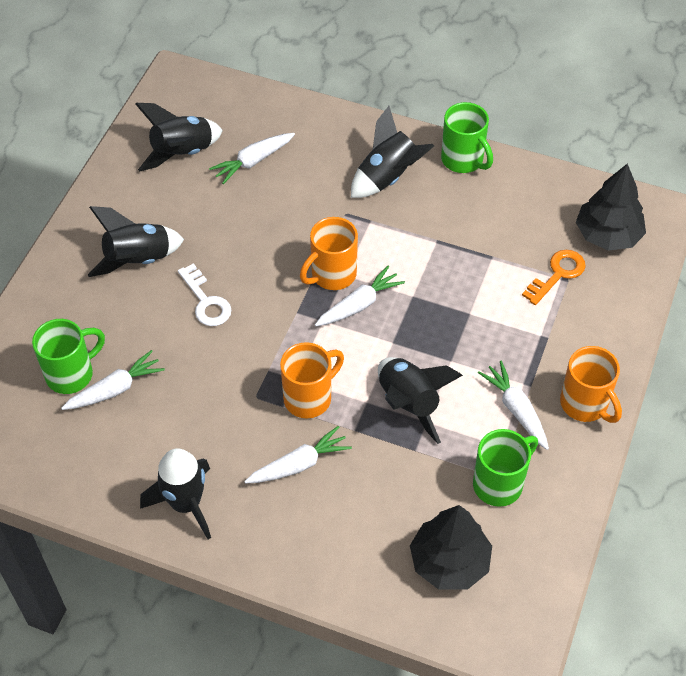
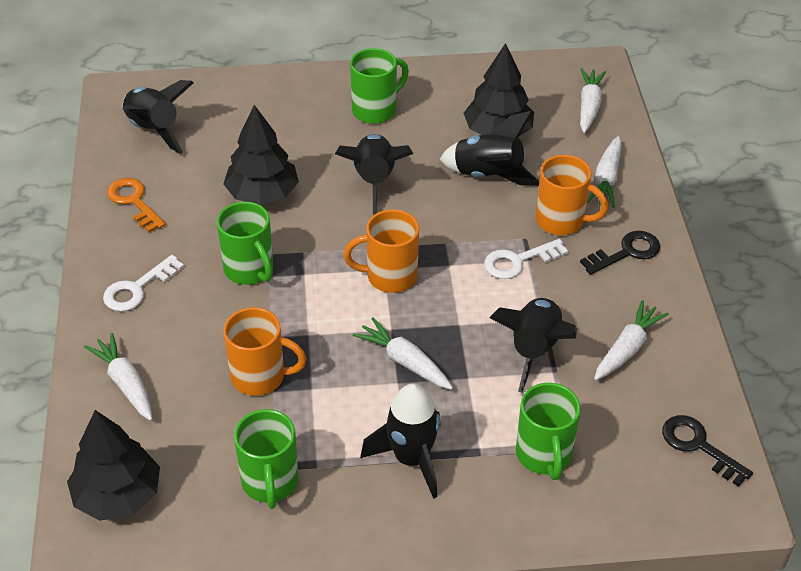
black key: none = 0 -> [580,230,660,275] [662,415,753,487] = 2
black tree: [410,505,492,590] [576,164,646,251] = 2 -> [67,410,160,521] [223,105,299,205] [463,43,534,136] = 3
green mug: [32,319,105,394] [441,102,493,173] [473,429,538,507] = 3 -> [217,202,273,285] [234,409,298,509] [350,48,409,124] [516,383,581,480] = 4
white key: [178,263,231,326] = 1 -> [103,255,184,311] [484,239,568,279] = 2

